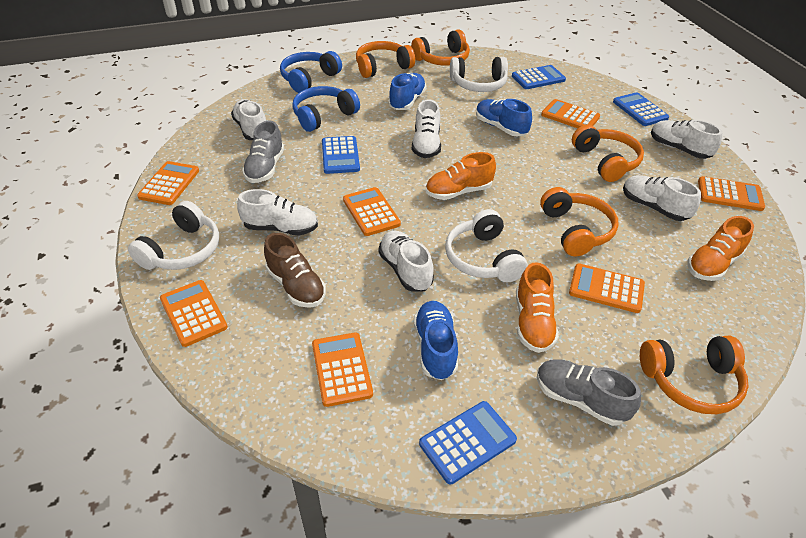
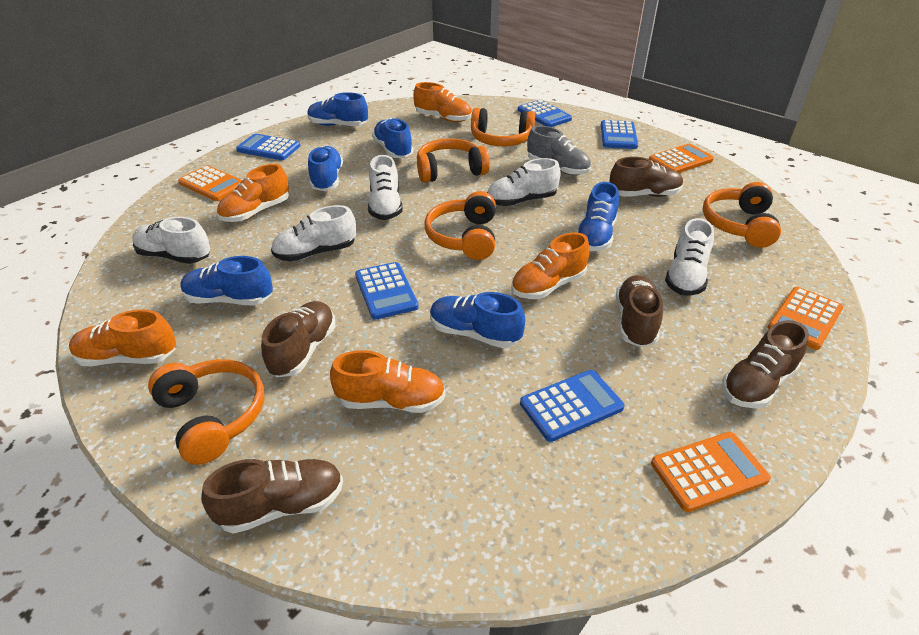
blue calculator: [322,136,360,174] [419,401,517,485] [512,65,566,89] [613,92,669,126] = 4 -> [236,133,300,160] [355,262,419,320] [518,100,572,127] [520,370,625,442] [601,120,638,149] = 5
blue headphones: [280,51,342,93] [292,86,360,132] = 2 -> none = 0
blue shoe: [388,73,426,110] [414,301,458,380] [476,99,532,137] = 3 -> [180,256,273,305] [307,92,368,126] [308,146,343,191] [372,118,413,158] [430,292,525,348] [577,182,619,251] = 6
brown shoe: [264,233,326,308] = 1 -> [201,459,343,534] [261,301,335,377] [609,157,683,197] [616,275,663,347] [722,320,809,408] = 5
grey shoe: [242,121,284,183] [537,359,641,426] = 2 -> [527,126,591,175] = 1
orange calculator: [137,161,199,205] [160,280,228,347] [312,332,373,407] [343,187,401,236] [541,99,600,128] [569,263,645,313] [698,176,765,211] = 7 -> [178,165,243,201] [649,144,714,173] [651,432,771,512] [768,287,843,350] = 4
orange shoe: [426,152,496,200] [516,262,559,353] [687,216,754,281] = 3 -> [69,309,176,366] [217,164,289,222] [330,350,445,413] [413,82,472,122] [511,233,590,299] = 5
white headphones: [128,201,219,270] [445,209,528,282] [450,57,508,92] = 3 -> none = 0
white shoe: [231,99,266,140] [237,189,318,236] [378,231,434,292] [412,99,441,158] [623,175,701,221] [651,120,722,159] = 6 -> [132,217,210,264] [271,205,356,261] [368,155,403,220] [487,158,561,206] [665,218,714,296] = 5

